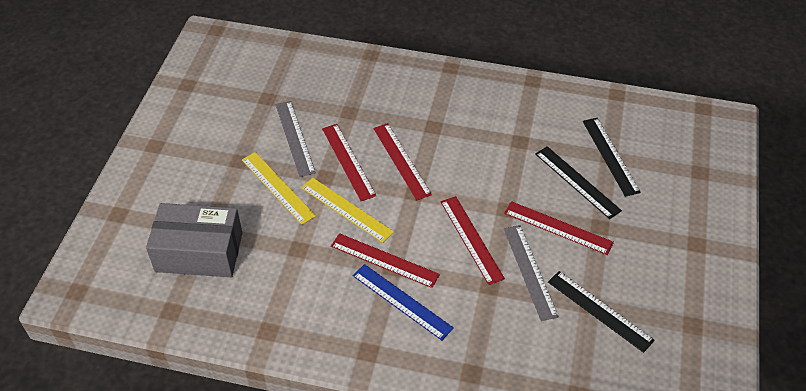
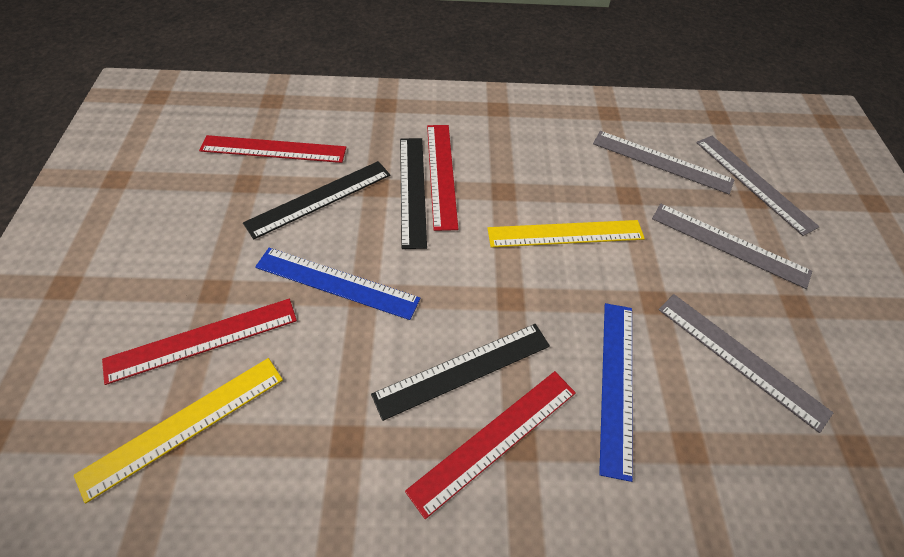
blue ruler: [353,264,454,341] = 1 -> [255,248,421,320] [599,303,633,482] = 2
grey box: [146,203,243,277] = 1 -> none = 0
grey ruler: [276,101,316,177] [504,225,559,321] = 2 -> [593,131,734,194] [652,204,812,289] [658,294,833,433] [696,136,819,236] = 4
red ruler: [322,124,376,201] [331,233,440,288] [373,123,432,200] [441,196,505,285] [504,201,614,255] = 5 -> [102,299,297,385] [199,135,346,163] [405,371,576,519] [427,125,458,231] = 4

